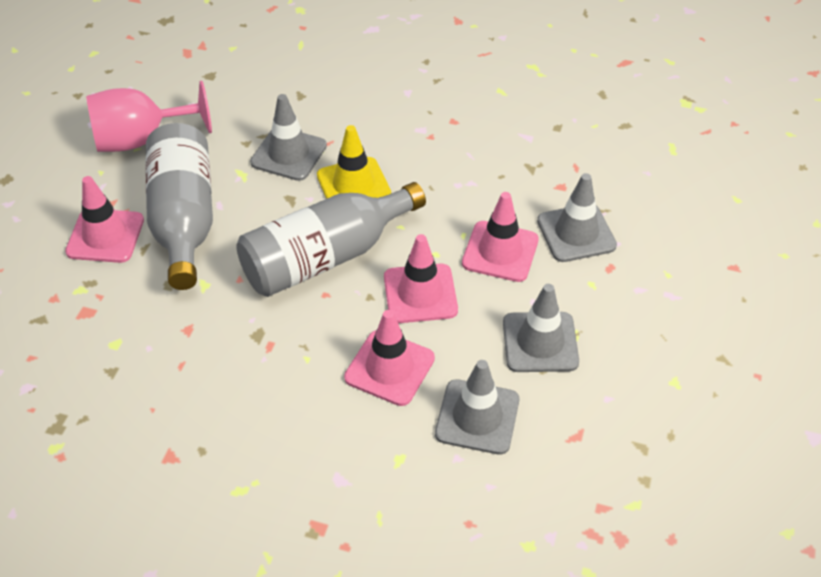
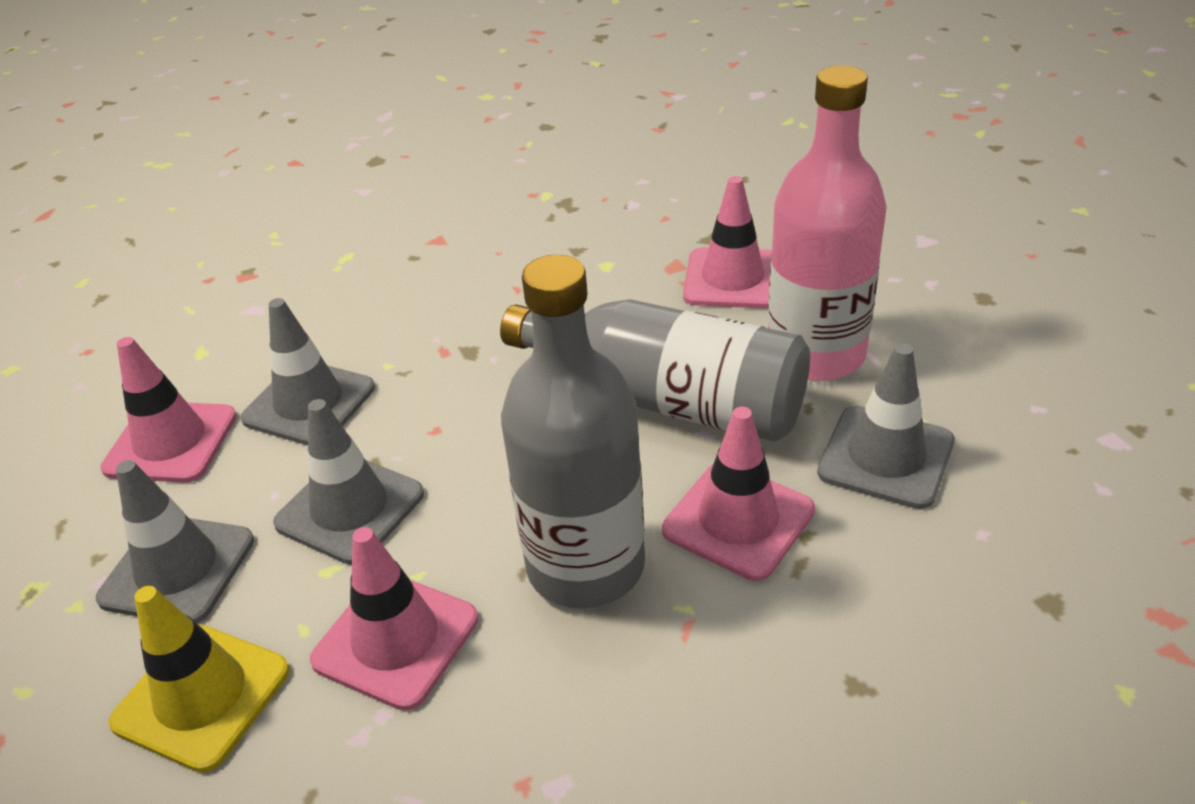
pink bottle: none = 0 -> [767,65,887,381] = 1
pink goblet: [86,81,212,152] = 1 -> none = 0

